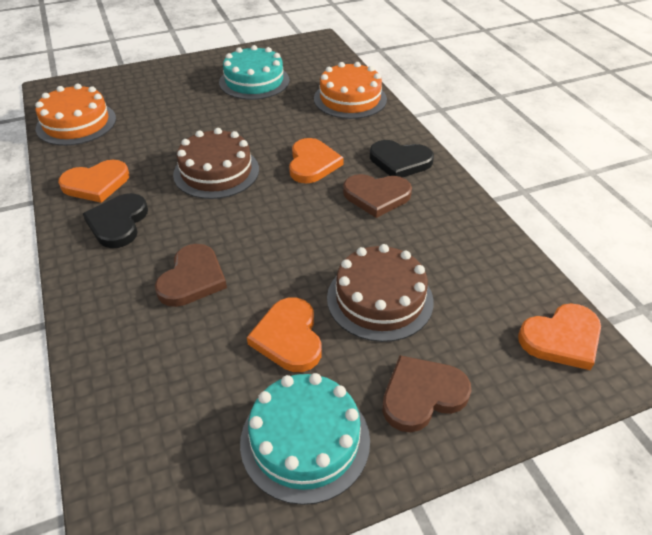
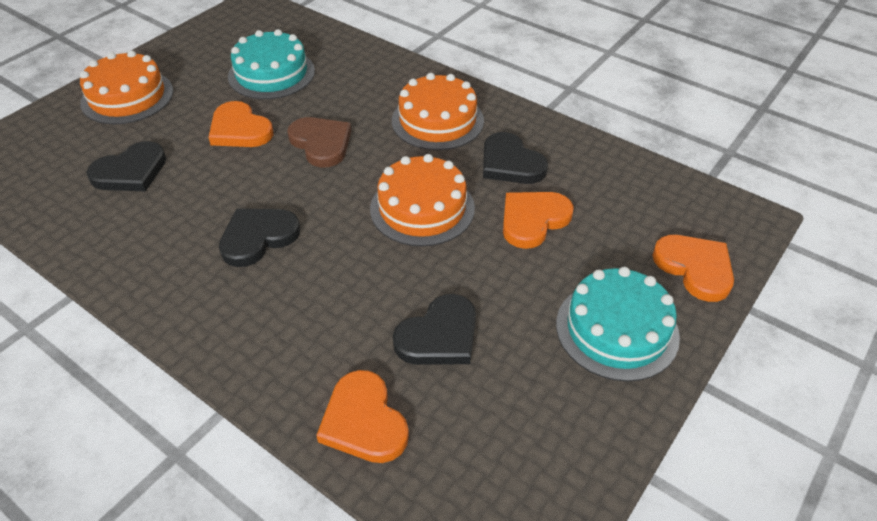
black heart: [83,193,148,248] [370,140,434,178] = 2 -> [86,141,166,191] [219,209,300,267] [393,294,476,365] [483,132,548,184] = 4
brown cake: [173,128,259,199] [327,244,434,342] = 2 -> none = 0
brown heart: [155,244,227,307] [343,174,412,218] [382,355,471,432] = 3 -> [287,117,351,168] = 1
orange cake: [35,84,116,146] [314,62,387,119] = 2 -> [80,50,173,124] [370,154,475,247] [392,73,484,150] = 3

